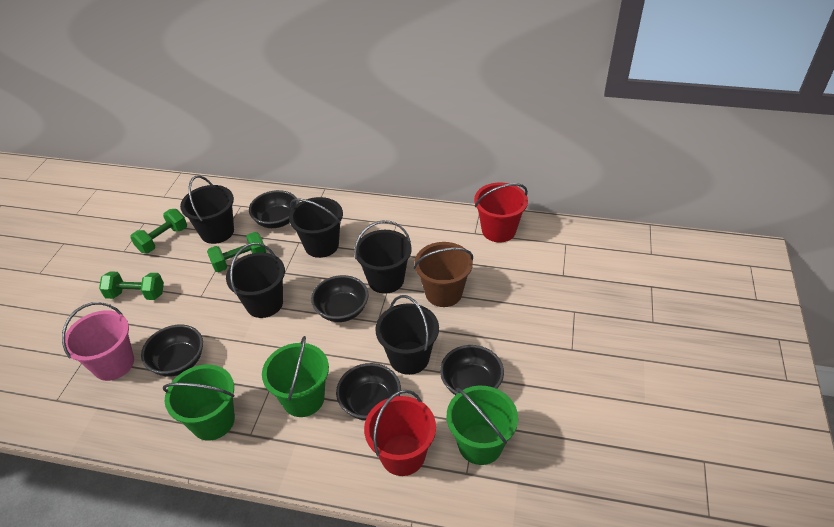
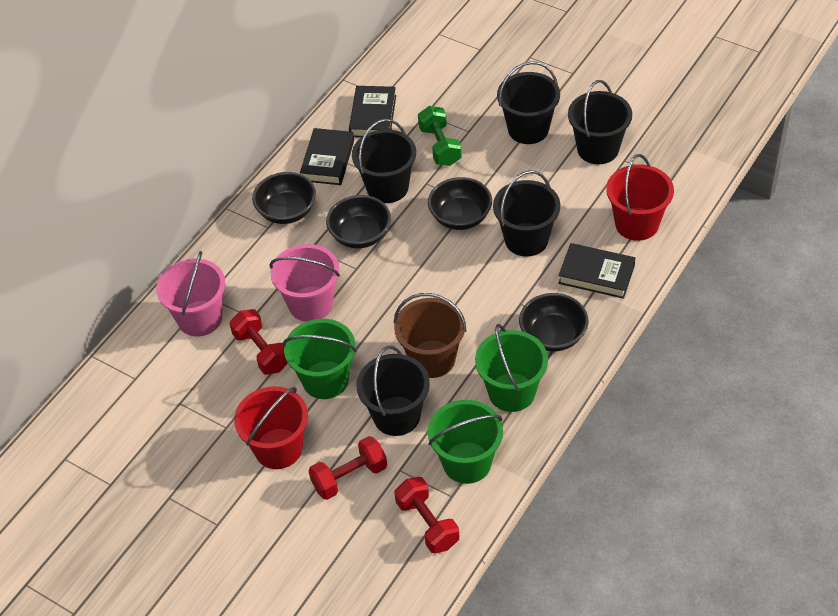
black book: none = 0 -> [300,128,354,185] [349,86,396,138] [558,243,635,299] = 3
black bowl: [141,324,203,376] [249,190,299,228] [311,275,368,322] [336,363,401,420] [440,345,504,395] = 5 -> [252,172,316,224] [326,195,391,248] [428,177,492,230] [519,293,588,351] = 4
green dumbbell: [99,272,164,300] [130,209,187,253] [207,232,266,272] = 3 -> [418,106,462,166] = 1
pink bucket: [62,302,134,381] = 1 -> [156,251,225,336] [270,244,340,322] = 2
red dumbbell: none = 0 -> [229,309,288,375] [309,436,387,500] [394,477,459,553] = 3

